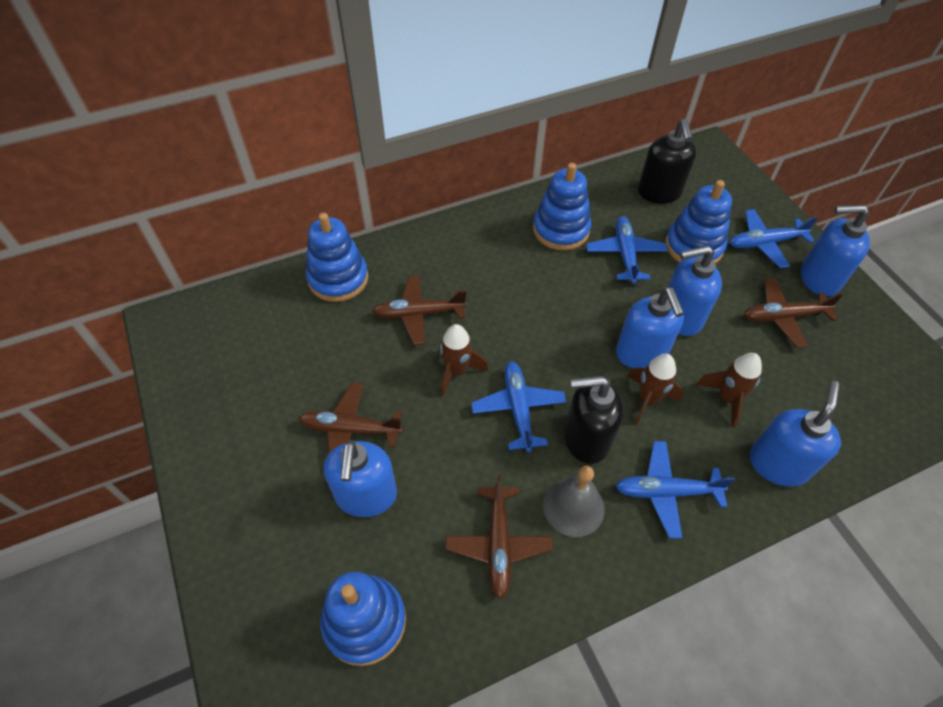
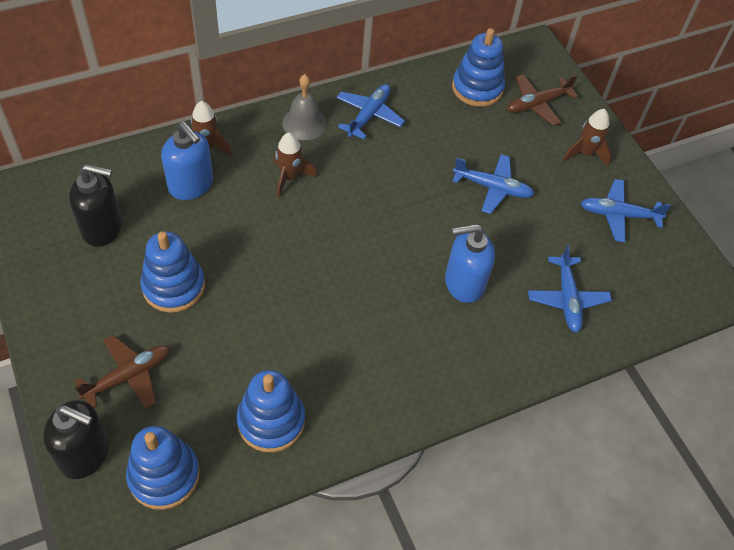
blue soap dispenser: [324,441,397,517] [616,287,684,368] [668,245,722,336] [750,381,841,487] [801,205,870,296] = 5 -> [161,122,213,200] [445,224,495,303] = 2
brown plane: [298,383,403,453] [372,275,466,345] [445,475,553,600] [744,278,843,348] = 4 -> [75,335,170,409] [507,74,579,126] = 2

